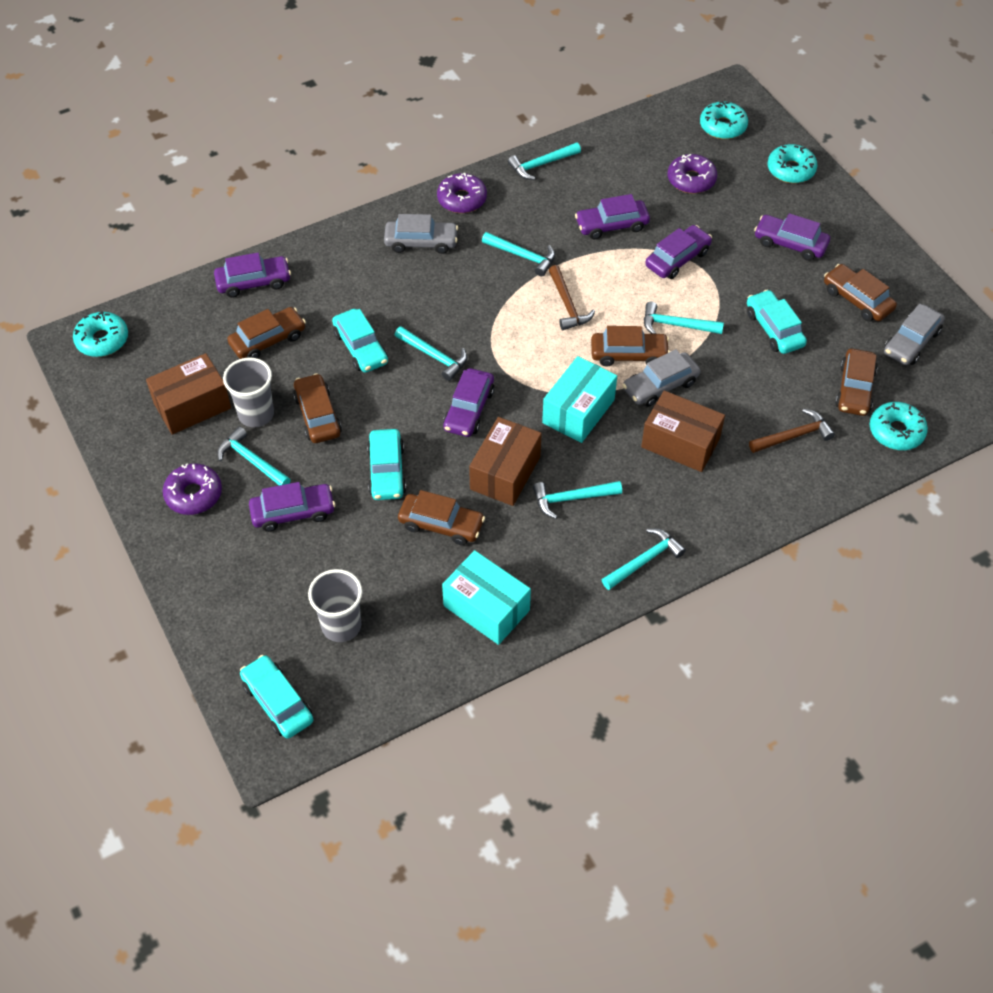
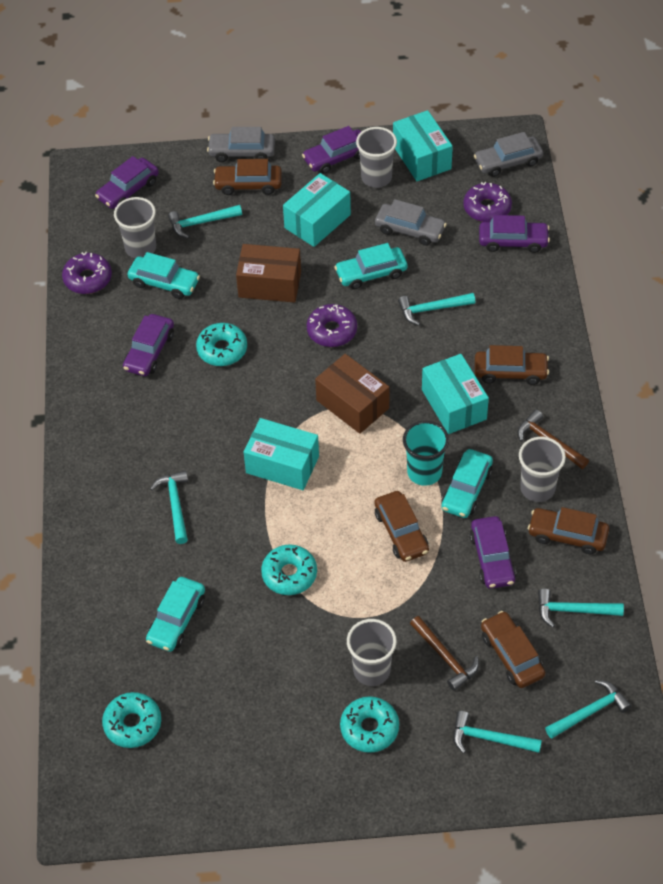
brown box: [146,353,231,435] [469,417,542,506] [641,391,725,472] = 3 -> [236,244,301,303] [315,354,389,434] = 2
brown car: [227,307,306,359] [293,373,342,443] [398,490,485,545] [591,326,670,367] [824,264,897,321] [835,349,878,416] = 6 -> [213,159,282,195] [374,491,429,562] [475,345,549,385] [481,611,545,688] [528,507,609,554] = 5
grey cup: [223,358,274,427] [308,569,362,642] = 2 -> [114,197,156,258] [347,619,397,686] [356,127,397,188] [519,437,566,502] = 4
purple car: [214,253,291,298] [249,482,335,532] [443,368,494,437] [575,194,650,239] [645,225,712,279] [754,213,830,261] = 6 -> [95,156,159,209] [123,314,174,376] [302,126,361,174] [470,516,516,589] [479,215,550,253] = 5
turquoise box: [442,550,531,645] [542,356,617,443] = 2 -> [244,418,319,490] [283,173,351,247] [393,110,453,181] [422,354,489,434] = 4
turquoise cup: none = 0 -> [403,420,449,486] = 1
turquoise hammer: [217,427,291,486] [395,326,467,381] [482,232,555,277] [508,142,581,180] [533,481,622,519] [602,529,686,590] [644,302,724,334] = 7 -> [150,470,188,544] [168,205,242,238] [398,293,475,326] [453,711,542,754] [538,589,624,627] [545,680,631,739] = 6

